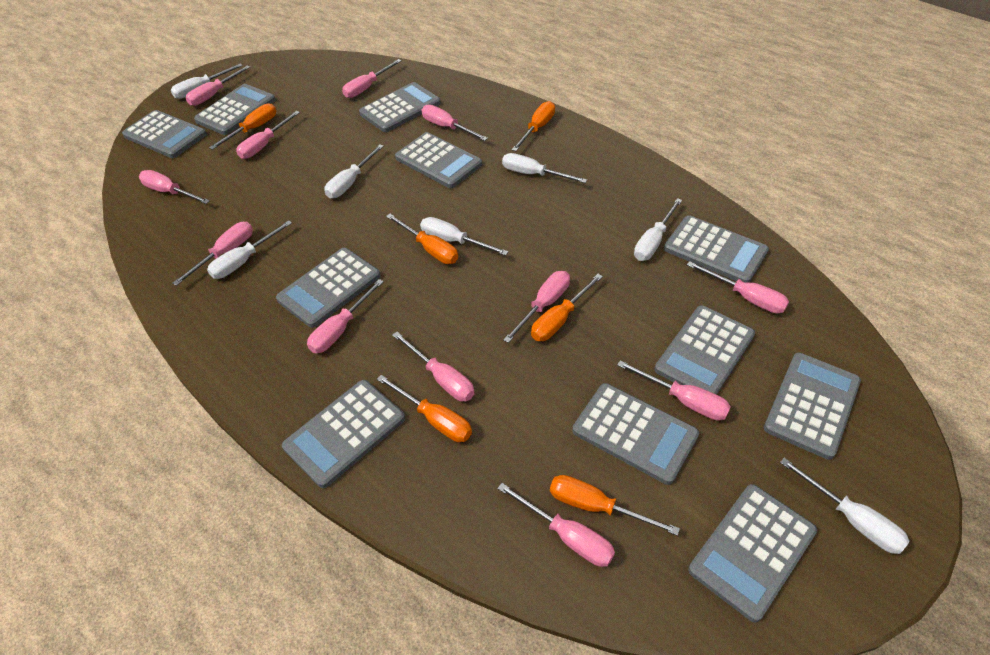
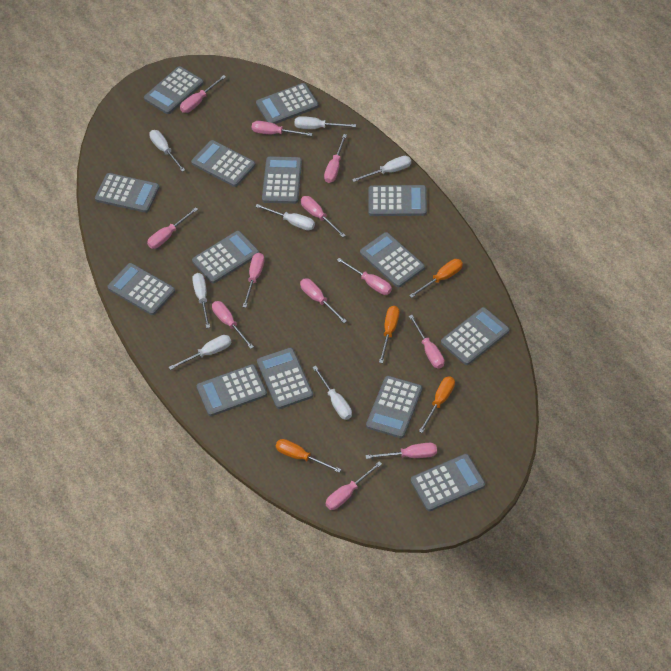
grey calculator: [122,110,207,158] [194,84,276,135] [276,248,381,328] [282,380,405,488] [359,82,441,132] [395,132,482,188] [572,383,699,485] [654,305,755,395] [664,215,769,283] [688,484,817,622] [764,353,861,460] = 11 -> [95,173,160,213] [107,263,175,315] [144,66,204,114] [191,140,256,187] [192,231,259,284] [197,364,267,416] [256,83,319,124] [257,347,313,409] [262,156,302,204] [360,232,425,288] [366,376,422,438] [368,185,427,216] [411,454,485,511] [441,307,510,365] = 14
orange screwdriver: [209,103,276,150] [377,375,472,442] [386,214,458,264] [512,101,555,151] [531,274,603,341] [550,475,680,536] = 6 -> [276,439,341,473] [379,306,399,363] [409,259,463,298] [419,376,455,433] = 4

